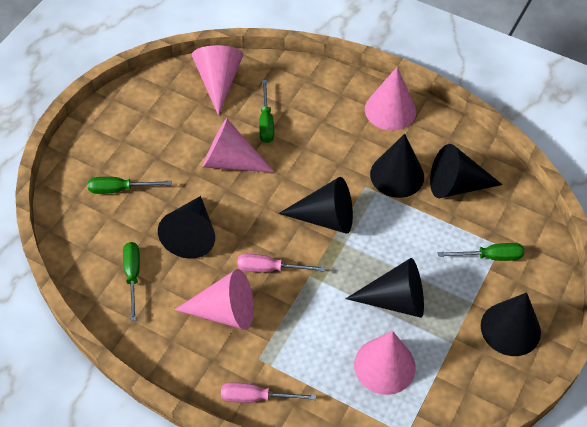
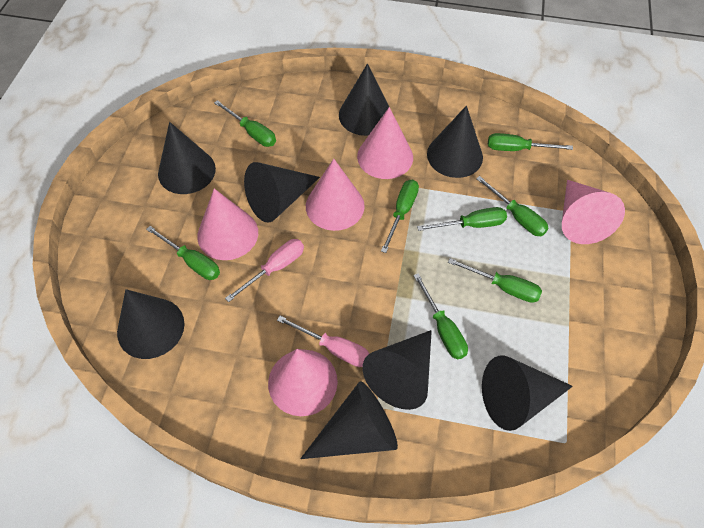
black cone: [158,196,215,259] [279,177,353,234] [345,258,424,318] [370,134,424,198] [430,144,503,198] [481,292,541,356] = 6 -> [117,289,184,359] [158,122,216,194] [244,162,320,223] [300,381,398,459] [339,64,389,136] [362,330,432,410] [427,106,483,178] [482,356,573,431] = 8
green screwdriver: [88,177,172,194] [123,242,140,321] [259,80,274,143] [438,243,524,261] = 4 -> [146,226,220,280] [214,100,276,147] [381,180,419,253] [413,273,468,360] [417,207,507,231] [448,258,542,303] [476,176,549,236] [488,133,573,151] = 8

